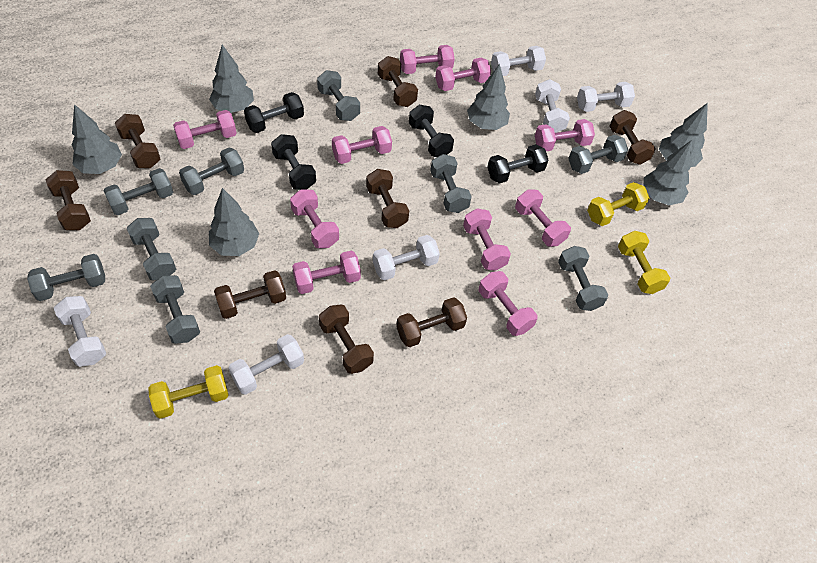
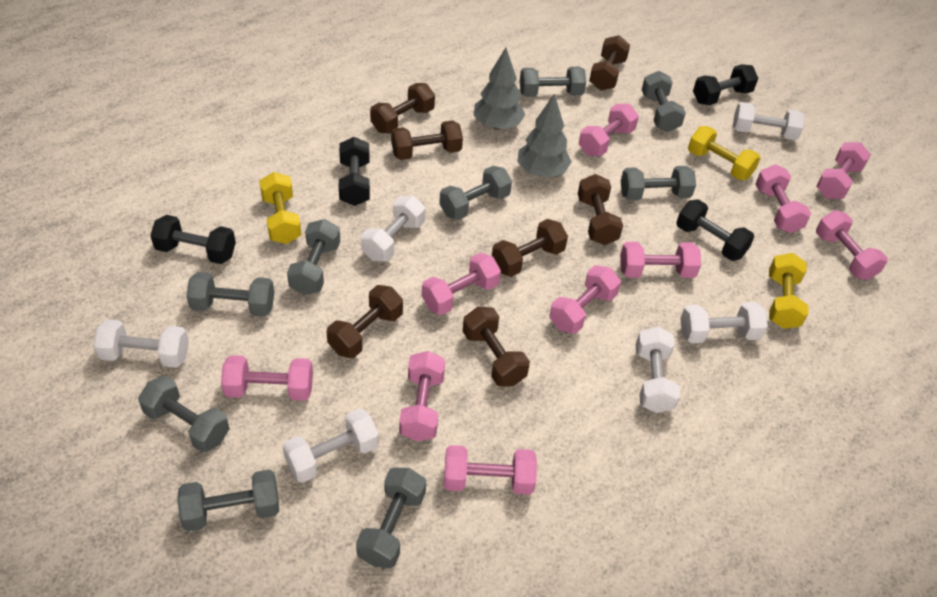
brown dumbbell: [46,170,91,230] [115,114,160,168] [214,270,286,319] [319,304,374,374] [366,169,409,228] [378,56,418,107] [396,297,467,347] [609,110,656,165] = 8 -> [327,285,403,358] [370,83,435,134] [391,120,463,160] [463,307,530,387] [492,219,568,277] [578,174,623,245] [589,35,630,90] = 7
grey tree: [72,104,122,174] [209,45,254,113] [209,188,259,256] [467,64,510,130] [643,140,692,205] [659,103,708,167] = 6 -> [474,47,525,130] [517,93,571,178] = 2

